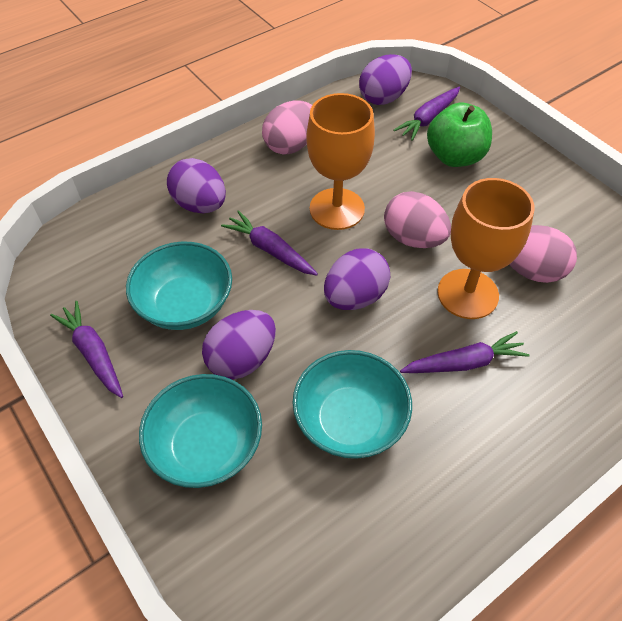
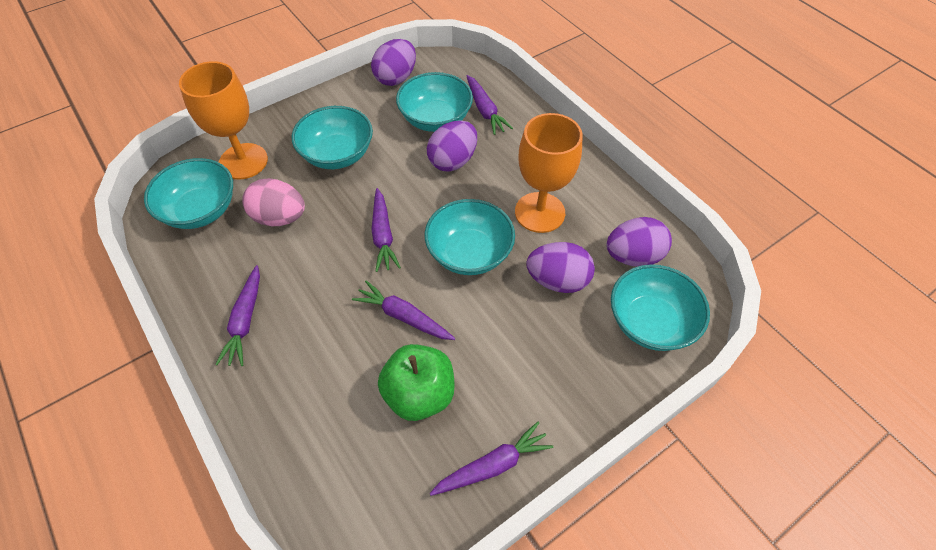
pink egg: [262,101,312,155] [384,191,451,248] [509,225,577,283] = 3 -> [242,178,305,226] = 1
purple carrot: [50,301,123,398] [221,210,318,276] [393,87,460,141] [400,331,530,373] = 4 -> [215,265,260,366] [352,280,455,340] [371,188,401,272] [430,422,553,496] [467,75,513,135] = 5
turquoise bowl: [126,242,232,330] [139,374,262,488] [293,350,412,459] = 3 -> [144,158,233,229] [292,106,373,169] [396,72,473,132] [425,199,515,275] [611,264,710,351] = 5

